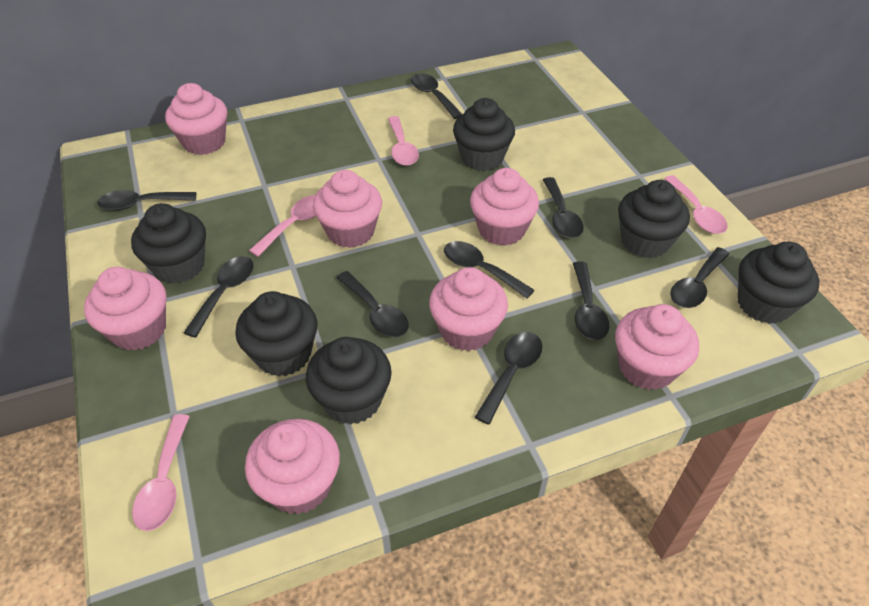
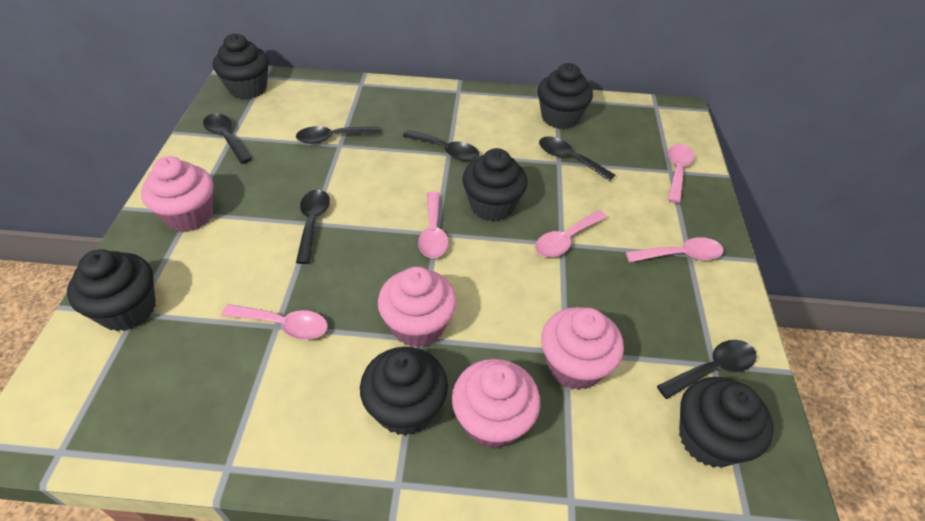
black spoon: [97,190,196,211] [184,256,253,338] [336,271,409,337] [411,73,462,119] [444,241,535,299] [475,332,542,425] [543,177,584,238] [573,261,609,340] [670,247,729,308] = 9 -> [203,113,252,164] [296,126,381,144] [296,190,330,264] [403,130,479,161] [539,137,615,181] [657,340,757,399] = 6
pink cupcake: [84,267,166,351] [165,83,227,155] [245,419,340,515] [313,170,382,248] [429,267,508,351] [470,168,539,246] [615,304,699,390] = 7 -> [141,156,213,232] [378,267,457,348] [452,359,540,449] [541,307,624,390] = 4
pink spoon: [132,414,190,531] [249,195,316,257] [388,116,419,166] [664,175,728,234] = 4 -> [222,304,328,340] [418,191,448,258] [535,210,607,257] [625,237,724,262] [668,144,694,203] = 5

